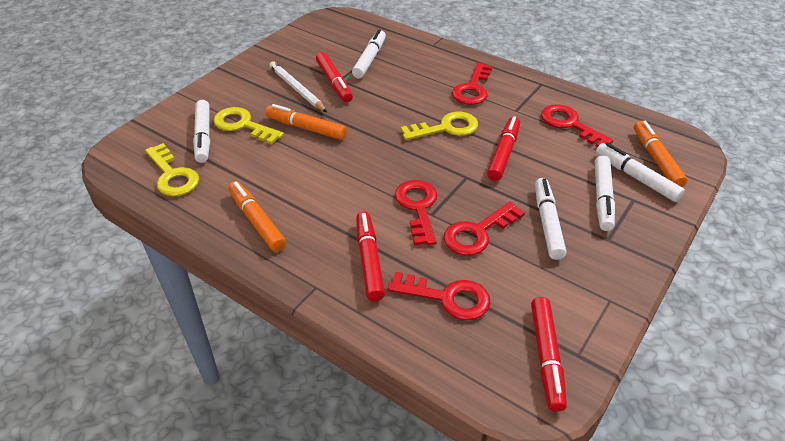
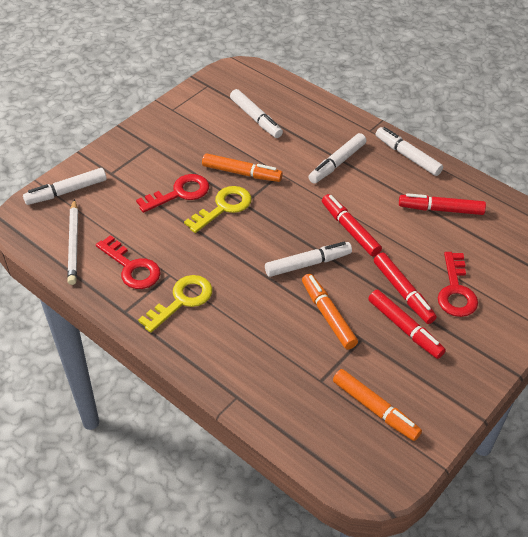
red key: [388,272,490,320] [395,180,437,245] [444,201,525,256] [452,63,493,105] [541,104,613,147] = 5 -> [96,235,161,289] [136,174,209,213] [438,252,478,317] = 3
yellow key: [145,143,199,196] [213,107,284,144] [401,112,478,140] = 3 -> [138,275,212,333] [184,186,252,233] = 2

